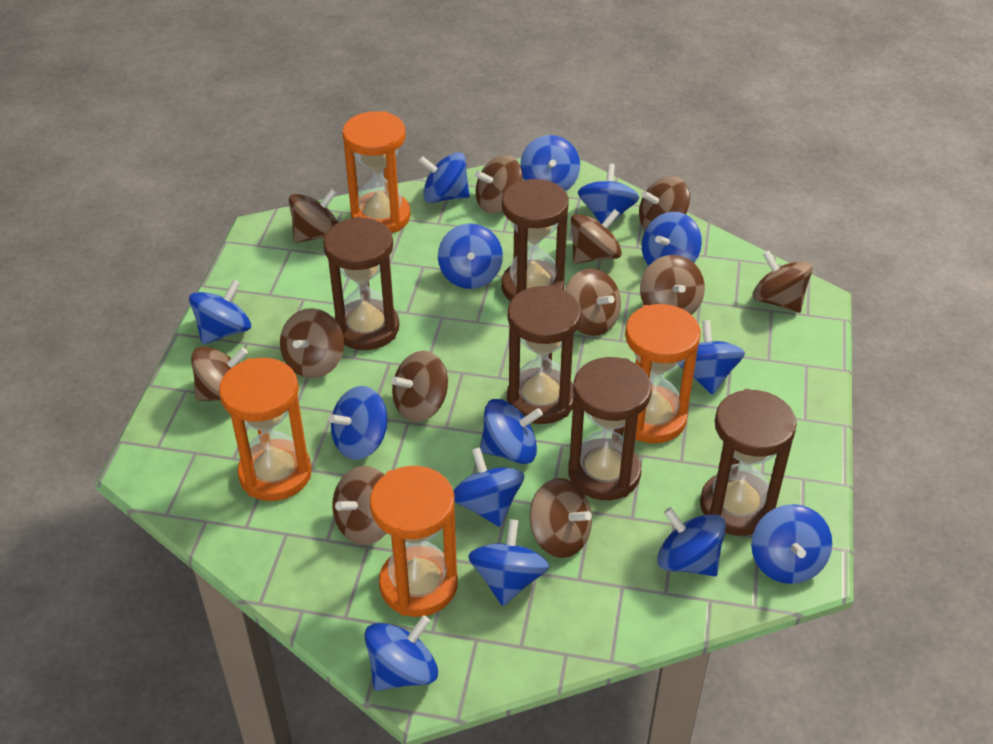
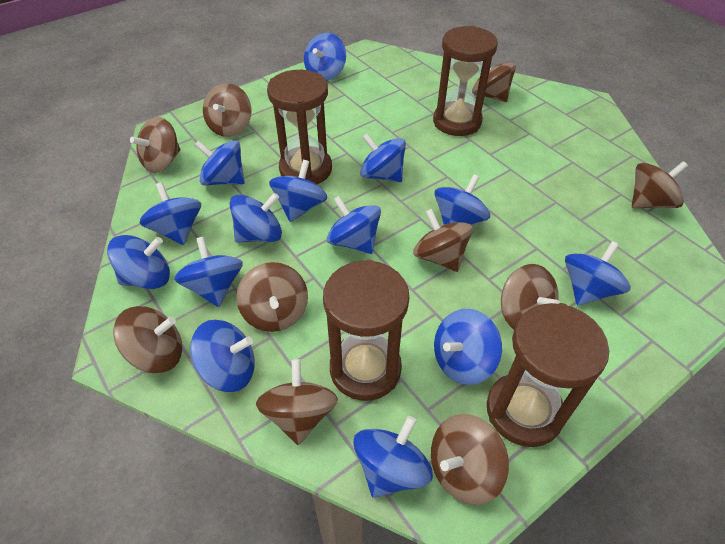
brown hourglass: [323,217,399,350] [501,179,569,301] [507,285,581,424] [568,357,652,500] [700,389,797,536] = 5 -> [267,70,332,185] [323,260,410,401] [433,26,498,136] [487,303,609,447] = 4
brown spinning top: [191,347,248,401] [280,308,344,378] [289,188,338,243] [332,466,387,545] [391,351,448,422] [475,155,523,213] [529,478,592,558] [565,268,621,336] [571,209,622,264] [639,176,690,230] [640,255,705,315] [752,250,813,313] = 12 -> [113,306,182,373] [130,117,181,173] [203,83,251,137] [236,262,308,332] [256,359,338,445] [413,209,473,272] [431,414,509,505] [472,63,516,102] [501,264,560,329] [632,161,688,208] = 10
orange hourglass: [219,358,312,501] [342,111,410,233] [370,466,458,617] [624,304,701,443] = 4 -> none = 0

